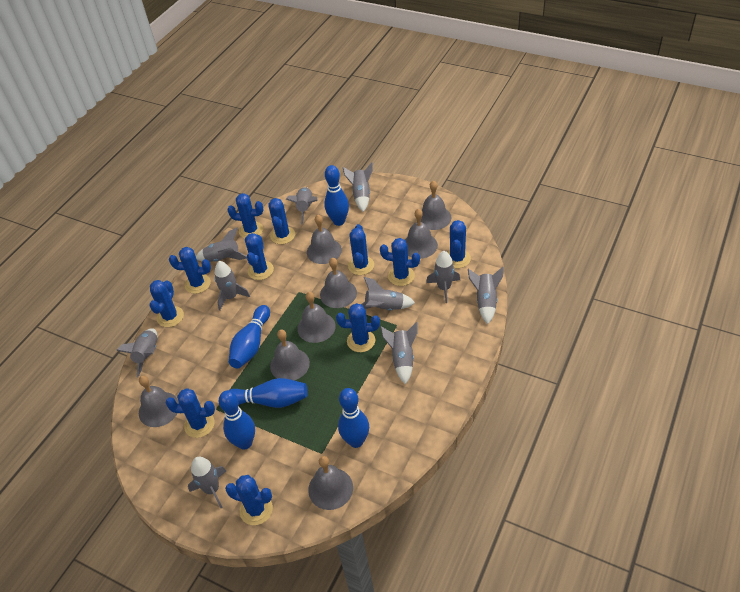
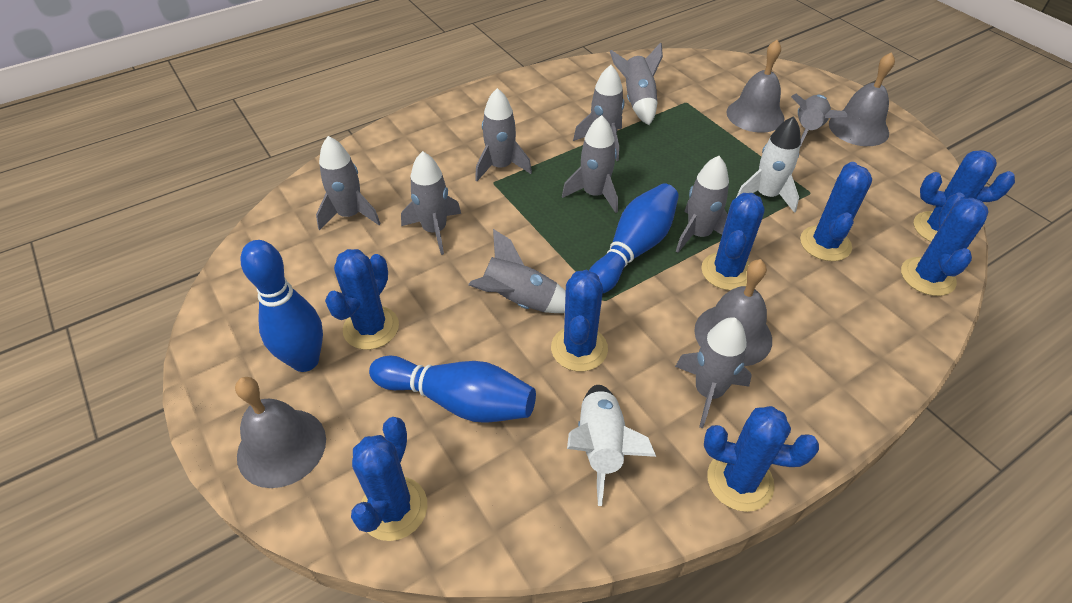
blue bowling pin: [219,390,255,450] [228,378,308,408] [229,305,270,368] [324,165,349,226] [338,388,369,448] = 5 -> [241,240,323,372] [369,356,536,423] [589,184,679,293] = 3
blue cactus: [150,280,184,327] [166,388,215,438] [169,247,211,294] [225,475,273,525] [227,193,263,238] [245,233,274,280] [268,198,295,244] [336,303,380,352] [348,224,374,275] [380,238,420,286] [448,220,471,268] = 11 -> [325,249,399,350] [351,417,427,541] [551,270,608,371] [701,193,765,290] [704,406,819,512] [800,162,872,261] [901,192,989,296] [914,150,1015,242] = 8
grey bell: [139,376,179,427] [270,330,310,380] [297,292,336,343] [307,215,342,264] [308,456,353,510] [320,258,357,308] [405,208,438,259] [421,180,451,230] = 8 -> [235,377,326,488] [694,259,772,366] [726,40,785,133] [829,52,895,146] = 4
white rocket: none = 0 -> [567,385,656,506] [736,116,801,213] = 2

